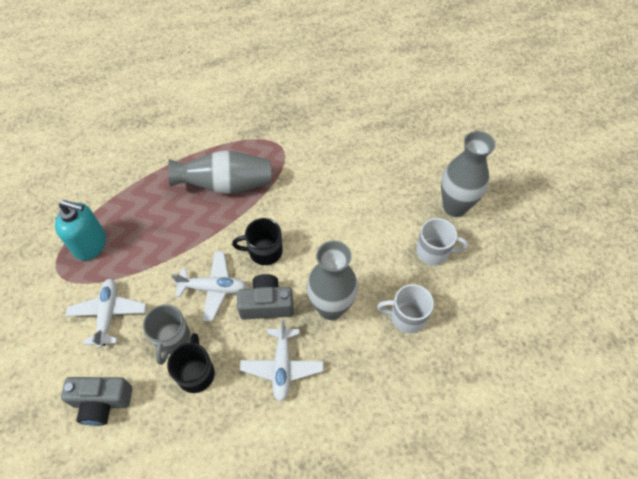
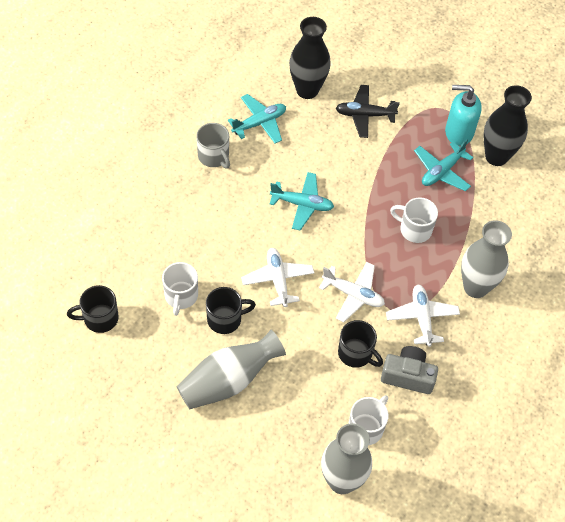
black mug: [167,333,215,393] [232,218,283,265] = 2 -> [67,285,118,333] [206,287,256,334] [338,320,383,368] = 3
black plane: none = 0 -> [336,85,400,138] = 1
black vase: none = 0 -> [289,17,331,99] [484,85,532,166] = 2
grey camera: [61,377,132,426] [237,274,294,320] = 2 -> [381,346,438,394] = 1
turquoise plane: none = 0 -> [228,94,286,143] [270,172,334,231] [414,139,473,191] = 3
white mug: [377,284,434,333] [416,218,468,265] = 2 -> [162,262,198,316] [348,395,389,445] [390,197,438,243] = 3

